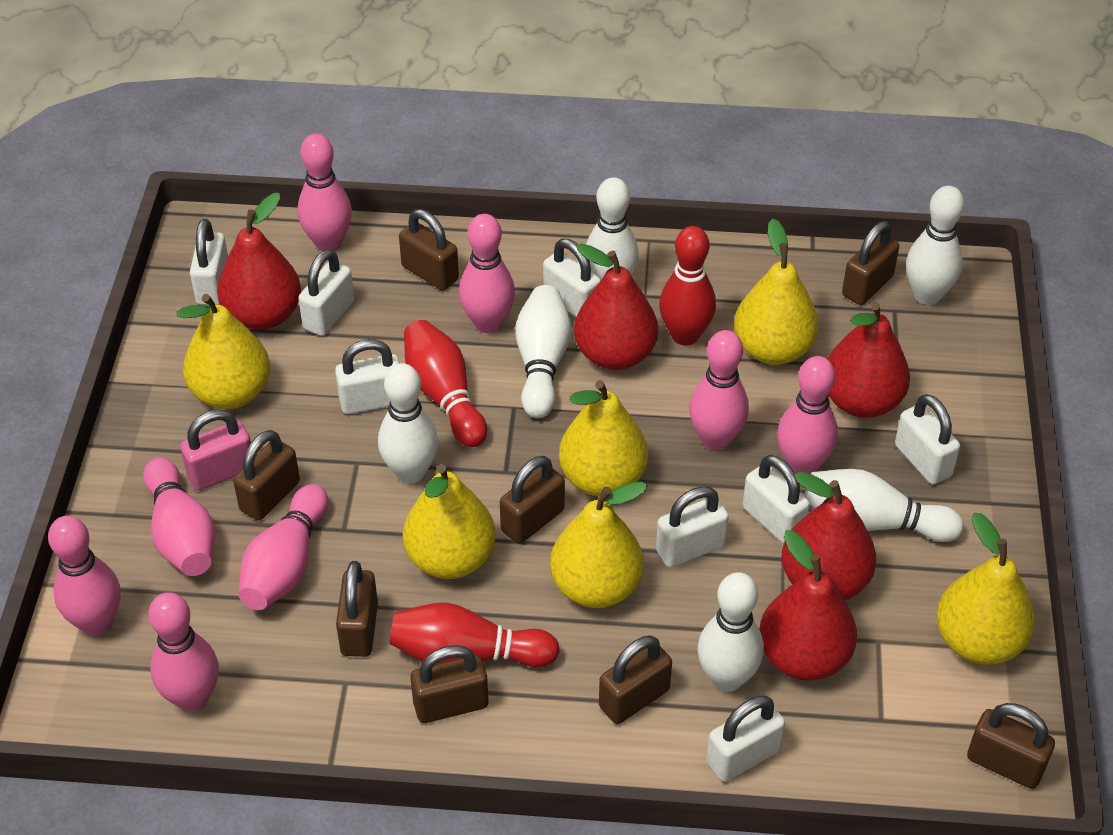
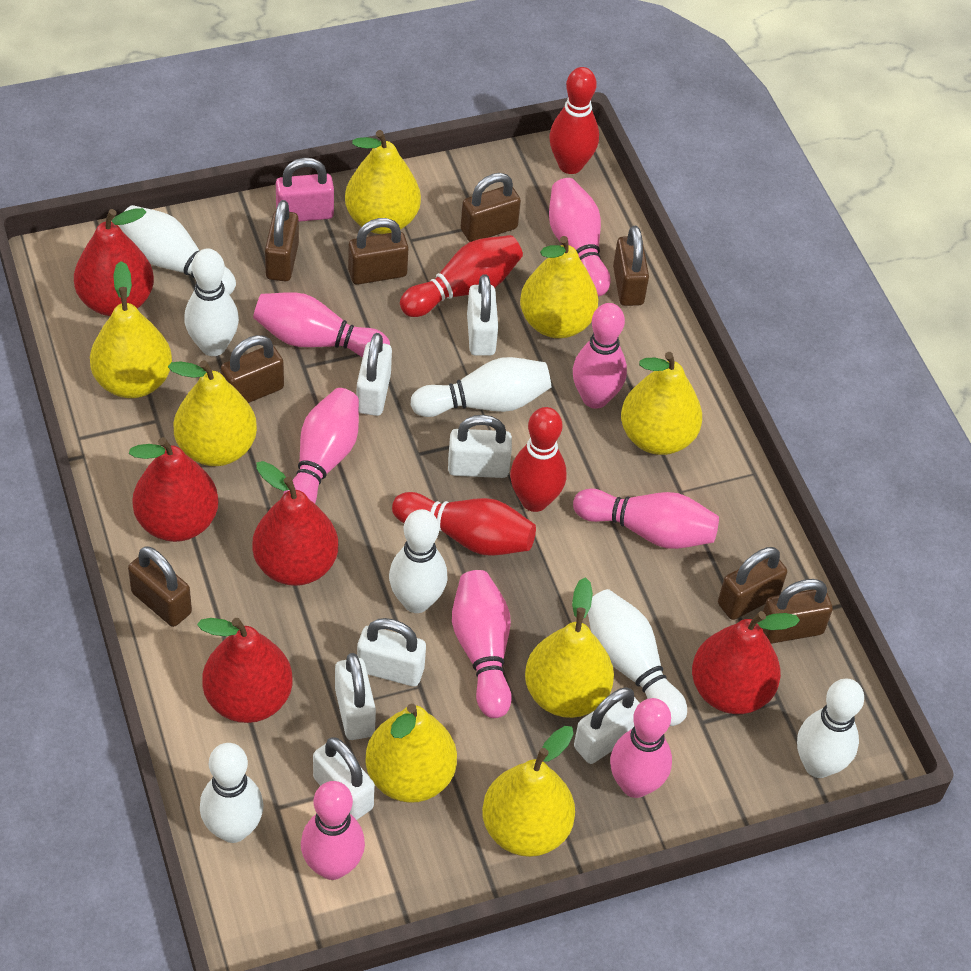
red bowling pin: [389,603,559,667] [404,320,487,447] [659,226,716,346] = 3 -> [392,492,536,556] [400,235,523,317] [510,407,566,512] [549,67,599,174] = 4
white bowling pin: [378,363,438,484] [515,285,572,418] [586,177,639,280] [697,572,764,692] [804,469,963,542] [906,186,964,305] = 6 -> [119,205,236,295] [184,249,239,356] [200,743,264,843] [389,509,448,613] [411,357,551,417] [588,589,687,726] [797,679,864,778] = 7
white padlock: [190,219,228,305] [298,249,354,336] [335,339,400,414] [543,239,601,317] [656,486,729,568] [706,695,785,782] [743,455,810,544] [895,394,960,485] = 8 -> [313,738,375,820] [335,653,376,740] [357,333,392,416] [357,618,426,687] [448,415,512,478] [467,274,498,356] [574,687,640,764] = 7
yellow pear: [176,294,270,409] [403,464,496,579] [550,482,648,608] [559,380,648,496] [734,219,819,365] [936,512,1035,665] = 6 -> [90,261,172,398] [168,360,257,466] [345,130,421,234] [365,704,457,803] [482,726,575,857] [520,236,598,338] [525,577,614,718] [621,352,702,455] = 8

